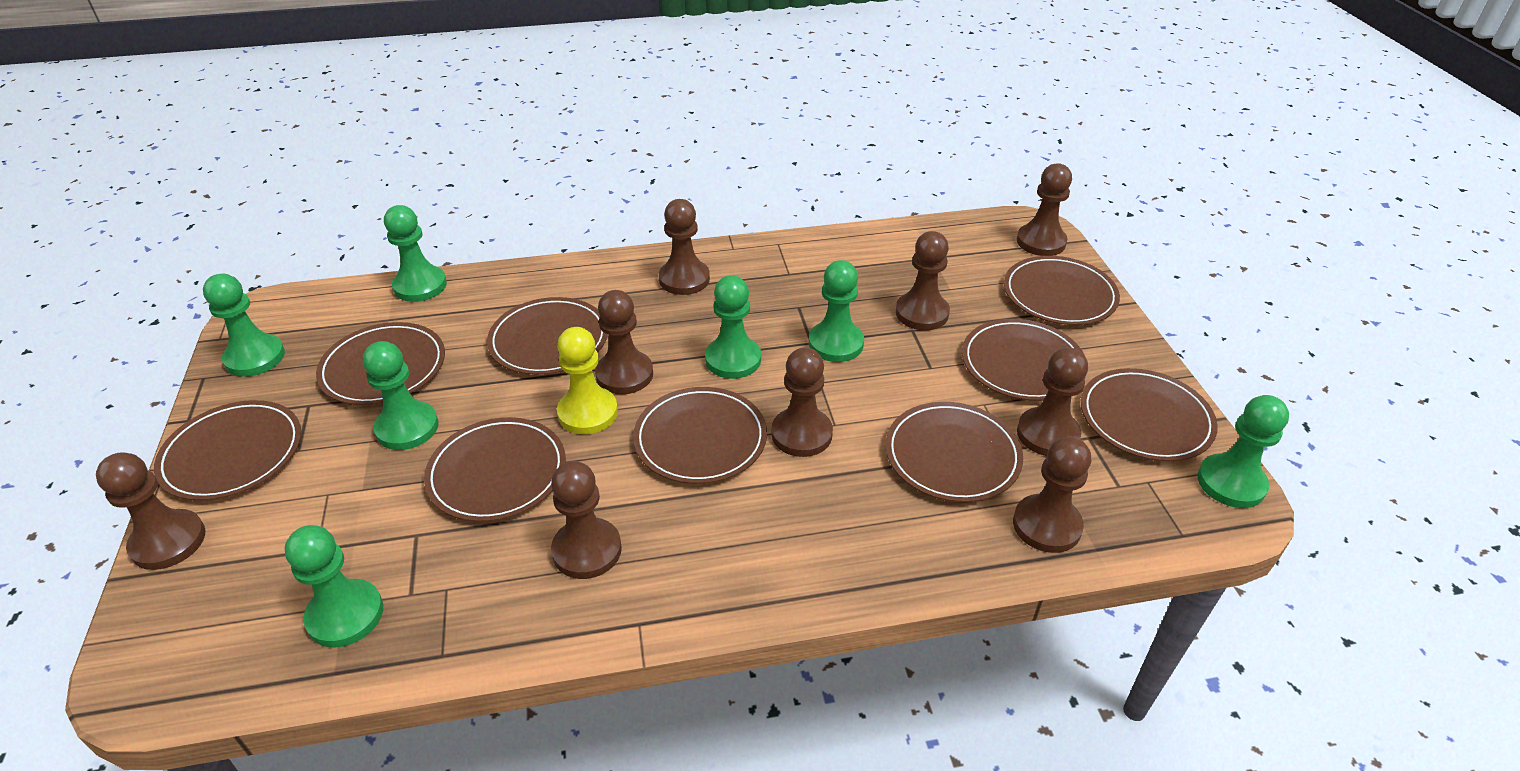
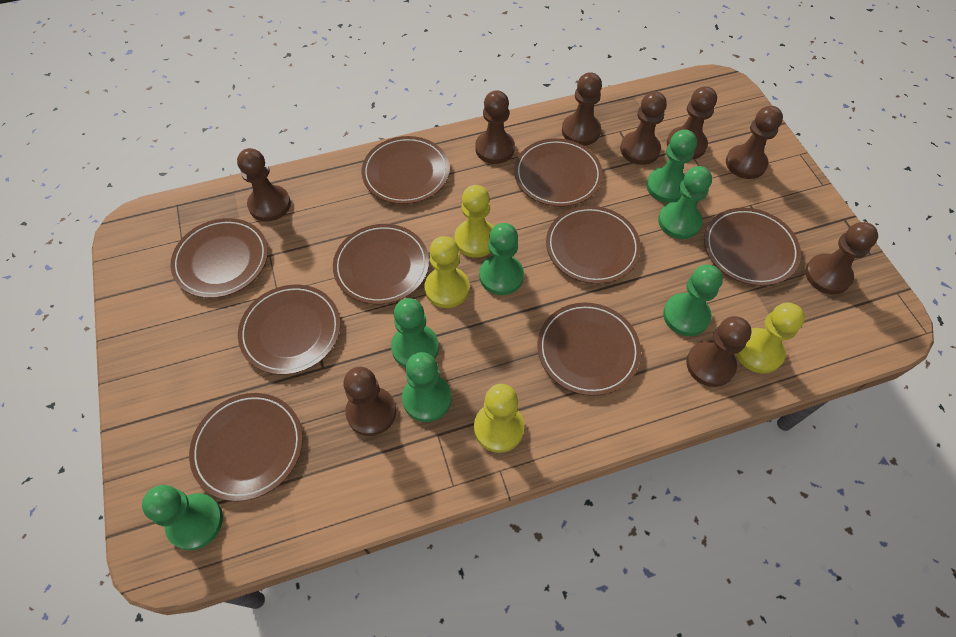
yellow pawn: [557,327,618,434] = 1 -> [425,236,470,308] [455,185,494,258] [474,384,524,453] [736,302,805,374] = 4

